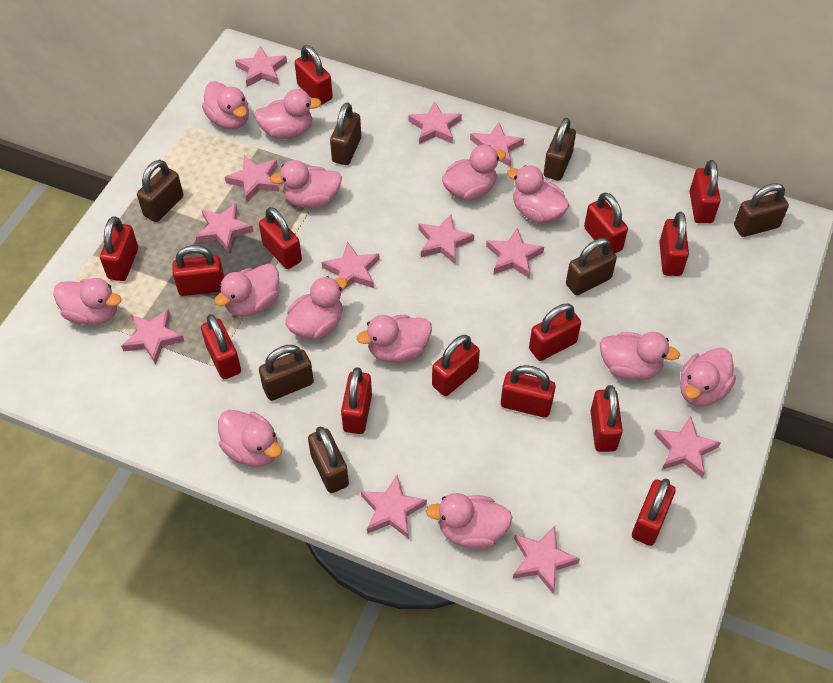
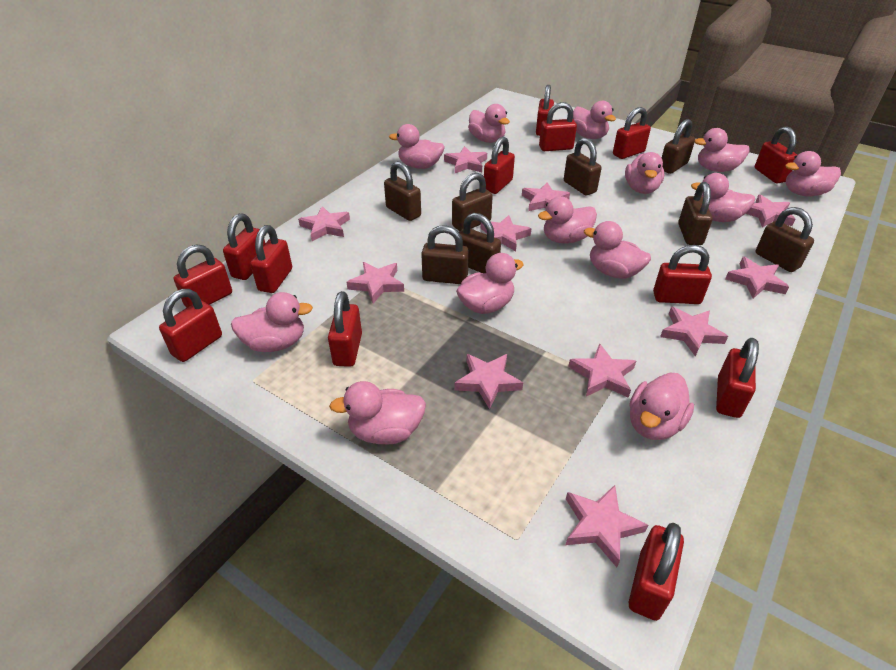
brown padlock: [137,160,183,222] [259,345,314,401] [308,427,349,493] [330,103,361,165] [544,118,576,181] [566,238,617,295] [734,183,789,237] = 7 -> [384,161,421,221] [421,225,469,284] [452,173,493,231] [459,213,501,273] [564,138,602,195] [662,119,695,174] [678,182,713,245] [755,207,814,272] = 8
pink star: [121,309,184,364] [196,203,254,253] [225,155,279,202] [235,46,287,87] [322,242,380,291] [361,474,427,539] [408,101,462,144] [419,214,474,265] [470,123,524,167] [486,228,544,279] [513,526,580,594] [654,416,721,478] = 12 -> [298,206,350,241] [346,262,404,303] [444,146,487,173] [454,354,523,409] [480,215,532,251] [522,182,570,211] [566,485,648,567] [568,343,636,398] [660,307,728,356] [725,257,789,299] [746,194,795,228] = 11
red padlock: [100,216,138,281] [172,245,224,296] [201,314,241,379] [259,207,302,269] [295,45,333,105] [341,367,372,434] [432,335,480,396] [501,365,556,418] [529,304,581,361] [584,192,628,253] [591,385,623,452] [632,479,676,546] [659,212,689,276] [689,160,721,223] = 14 -> [159,289,222,362] [174,244,232,307] [223,213,265,280] [250,225,292,293] [328,291,362,367] [484,136,515,194] [536,85,554,136] [539,102,577,151] [613,107,651,159] [629,523,684,621] [653,245,712,304] [716,338,759,418] [755,127,797,183] = 13

